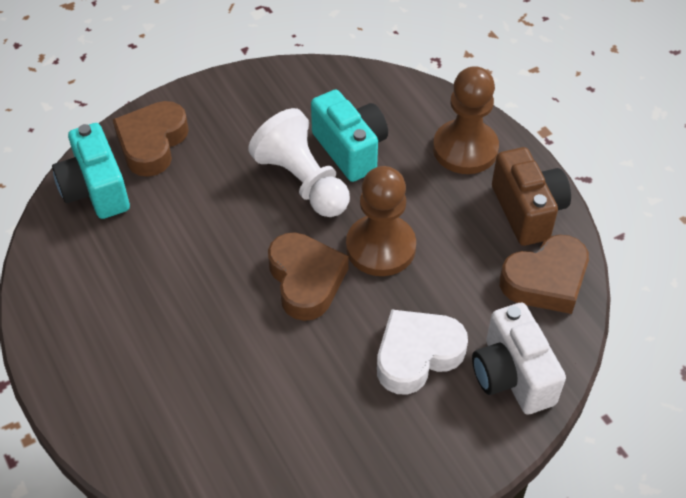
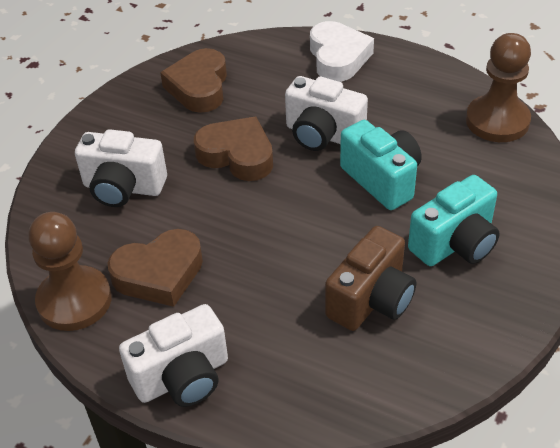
white camera: [472,303,566,415] = 1 -> [75,129,167,207] [119,304,228,407] [285,76,368,151] = 3
white pawn: [248,108,350,217] = 1 -> none = 0

